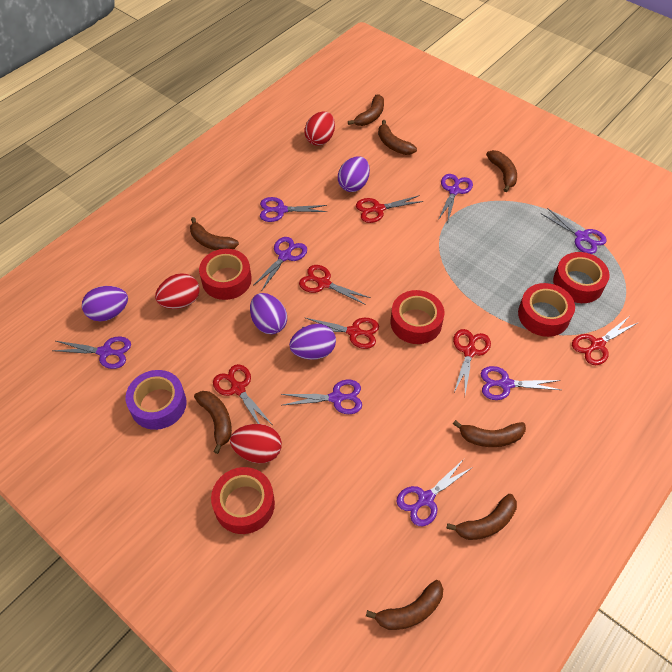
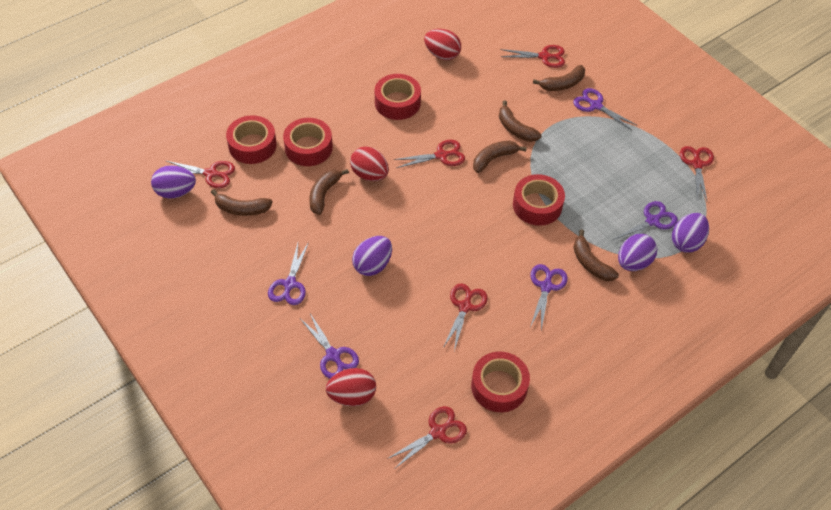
brown banana: [190,217,239,250] [194,391,232,454] [348,94,384,126] [366,580,443,630] [378,120,417,155] [446,494,517,540] [453,420,526,447] [486,150,517,192] = 8 -> [211,189,272,216] [309,169,349,215] [473,141,527,173] [499,100,541,142] [533,65,585,91] [574,230,619,281] = 6
purple scissors: [52,337,131,369] [253,237,307,290] [260,197,327,222] [281,379,362,414] [397,459,473,526] [438,174,473,220] [481,366,561,400] [542,208,607,254] = 8 -> [268,242,309,305] [301,313,359,379] [530,264,568,330] [573,88,637,130] [613,201,678,246] = 5
purple tape: [126,370,187,430] = 1 -> none = 0

